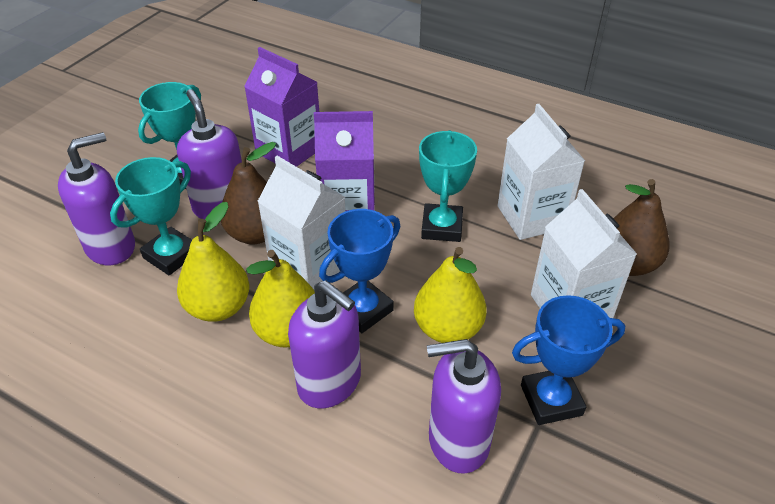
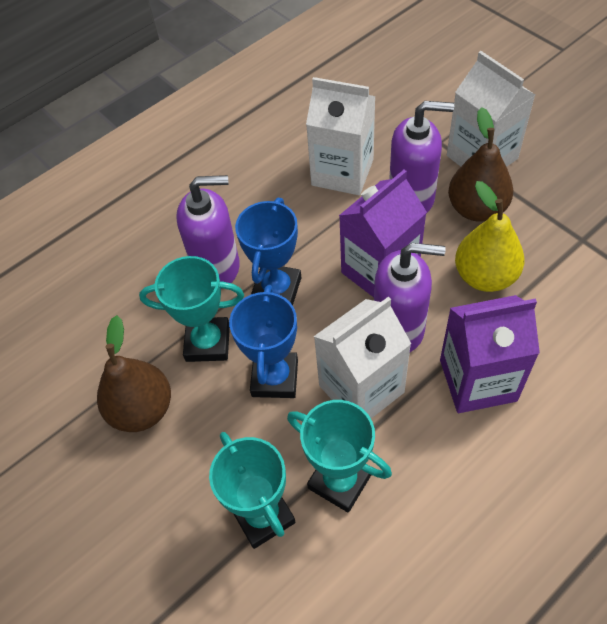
purple soap dispenser: [58,132,135,265] [177,89,242,219] [288,280,361,408] [427,339,501,474] = 4 -> [176,175,240,289] [374,243,446,352] [389,101,454,213] = 3
yellow pear: [177,202,249,322] [246,250,315,347] [414,247,487,343] = 3 -> [455,181,525,292] = 1

